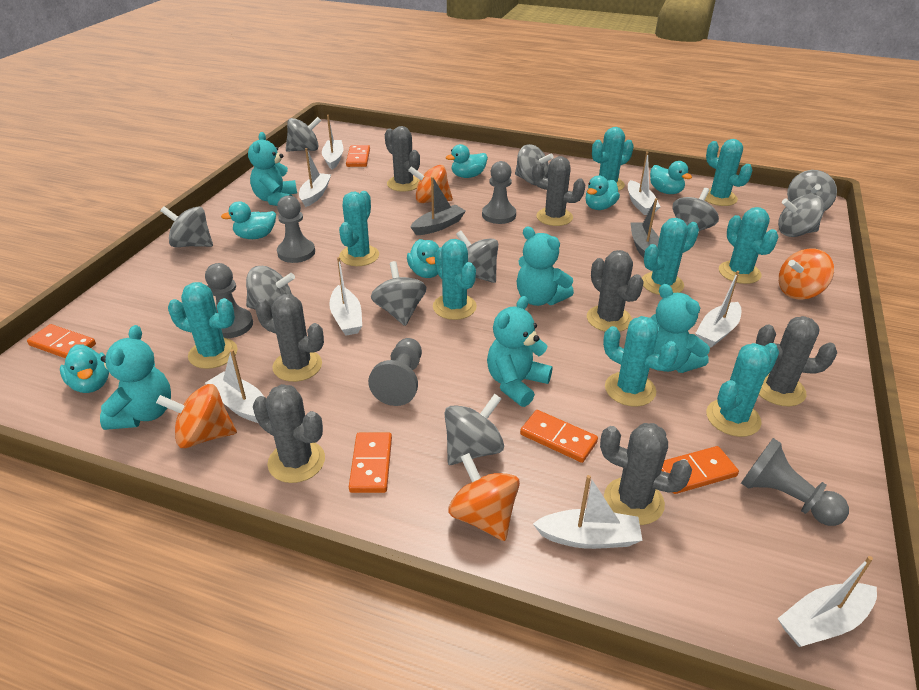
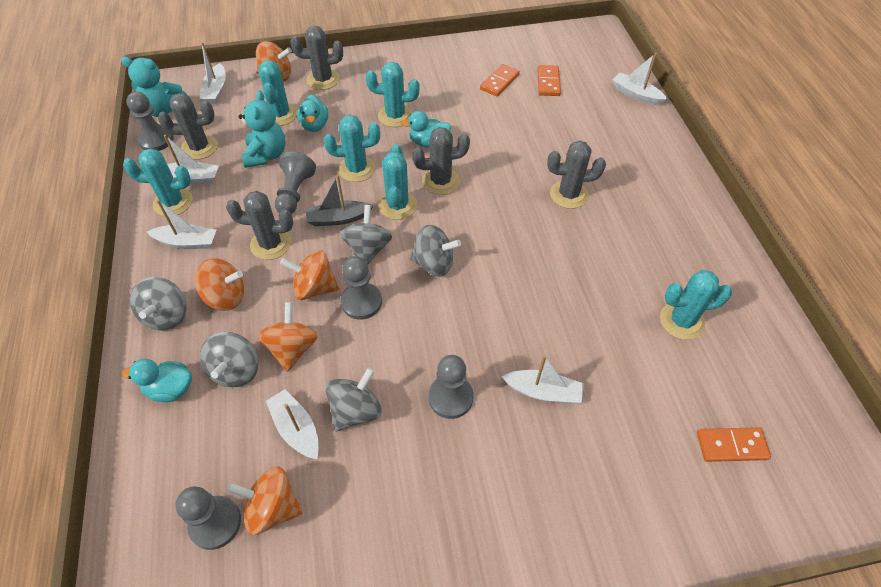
grey boat: [411,177,466,235] [631,198,659,258] = 2 -> [306,175,373,226] = 1
grey cactus: [253,384,325,483] [255,294,324,382] [385,126,420,192] [532,156,585,226] [587,250,644,332] [600,423,692,525] [756,316,837,406] = 7 -> [158,93,218,160] [226,191,293,260] [290,26,343,90] [412,127,470,195] [547,141,606,209] = 5
grey spinning top: [160,206,213,247] [246,266,295,310] [286,117,321,152] [371,261,426,326] [445,394,504,465] [456,231,498,283] [515,144,554,186] [672,188,719,231] [778,194,825,237] [787,170,837,211] = 10 -> [130,277,187,331] [200,332,259,387] [325,367,381,431] [340,205,392,264] [410,225,461,277] = 5
orange domino: [27,324,96,358] [346,145,370,167] [349,432,392,493] [520,410,598,463] [661,446,739,494] = 5 -> [480,64,520,97] [537,65,561,96] [697,427,771,462] = 3
orange spinning top: [156,384,237,448] [408,165,453,203] [448,453,520,541] [779,249,834,300] = 4 -> [195,258,244,311] [227,467,303,535] [256,41,292,81] [258,302,318,372] [280,250,339,300] = 5
turquoise cactus: [168,282,238,369] [339,191,379,266] [433,239,477,320] [592,127,634,191] [603,316,679,407] [642,218,699,295] [705,139,752,206] [706,343,779,437] [719,207,778,284] = 9 -> [123,148,193,216] [258,60,297,126] [324,115,380,182] [366,62,420,127] [378,144,417,220] [660,270,732,340] = 6
turquoise duck: [60,344,109,393] [221,201,276,239] [407,239,439,278] [446,144,488,178] [585,176,620,210] [650,161,692,194] = 6 -> [122,359,192,402] [297,94,328,132] [401,111,451,147] = 3
turquoise teddy bear: [100,325,171,430] [248,132,297,206] [487,296,552,407] [517,227,574,306] [651,284,710,373] = 5 -> [121,57,187,117] [239,90,285,168] = 2
white boat: [205,349,264,423] [299,148,331,207] [322,115,343,169] [329,257,362,336] [533,475,643,549] [628,152,661,215] [695,271,741,348] [777,556,877,647] = 8 -> [147,200,217,249] [164,135,219,184] [200,42,226,104] [266,389,319,459] [502,355,584,404] [612,53,667,105] = 6

